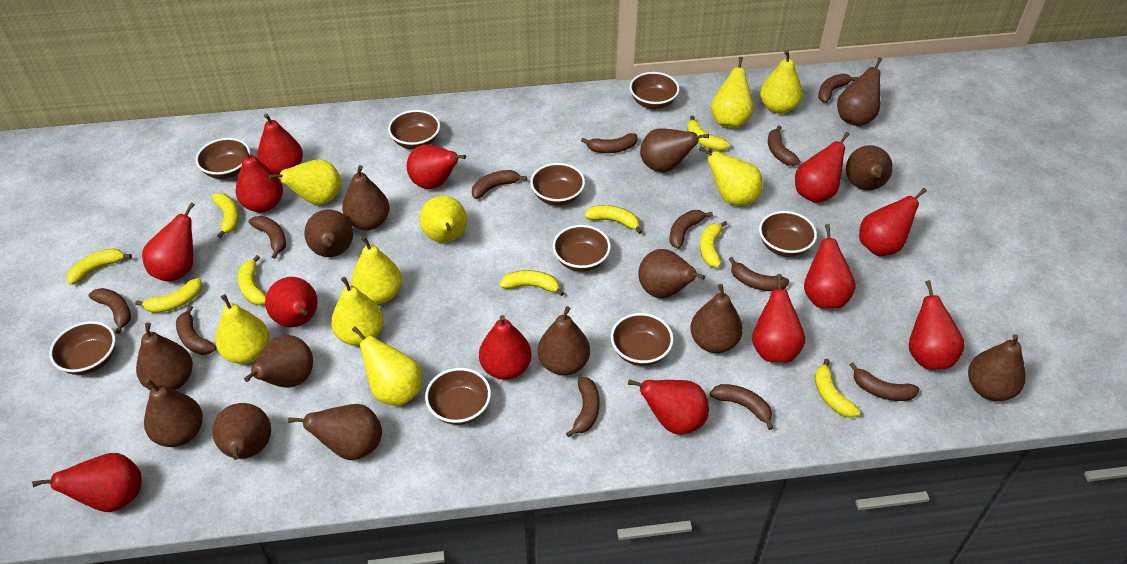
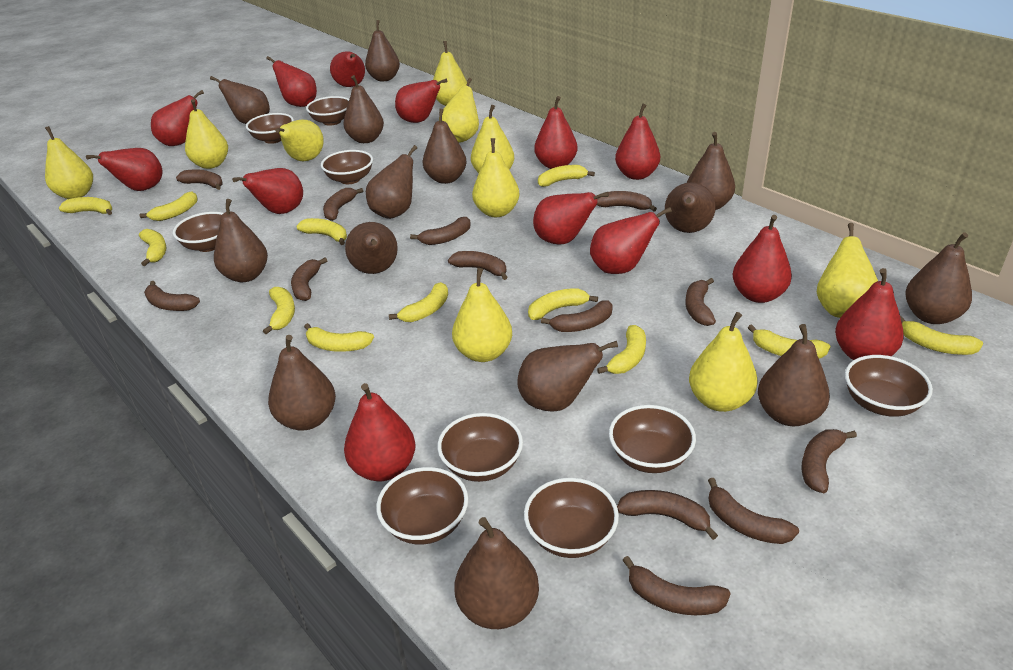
brown banana: [88,288,131,334] [176,305,216,355] [248,216,286,259] [472,170,527,199] [566,377,599,437] [581,133,638,153] [670,210,713,249] [710,384,773,430] [729,257,789,291] [768,126,800,166] [818,74,858,103] [850,362,919,401] = 12 -> [144,281,200,311] [176,169,223,190] [291,257,328,301] [323,188,363,221] [410,217,471,245] [448,251,508,280] [541,301,613,332] [597,191,657,212] [617,490,718,540] [622,556,731,615] [685,278,716,326] [708,478,799,544] [801,429,857,493] = 13
yellow banana: [66,248,132,285] [135,278,202,313] [212,193,239,238] [238,255,266,305] [500,270,564,296] [584,205,643,234] [687,116,730,151] [700,221,727,267] [815,359,860,418] = 9 -> [59,197,112,215] [139,191,197,221] [139,229,167,266] [263,287,295,334] [297,218,347,245] [304,323,374,352] [389,282,448,322] [528,288,598,320] [538,165,595,187] [597,325,646,374] [748,324,831,359] [900,316,983,355] = 12
yellow pear: [215,294,270,364] [268,159,341,205] [331,277,383,346] [351,236,402,304] [352,326,422,406] [420,196,467,243] [699,146,763,206] [711,57,753,128] [760,50,803,114] = 9 -> [45,126,93,199] [185,99,228,169] [275,120,324,161] [433,41,467,106] [442,78,479,142] [452,268,512,362] [471,105,514,173] [472,138,520,217] [689,312,758,412] [817,223,878,318] = 10

